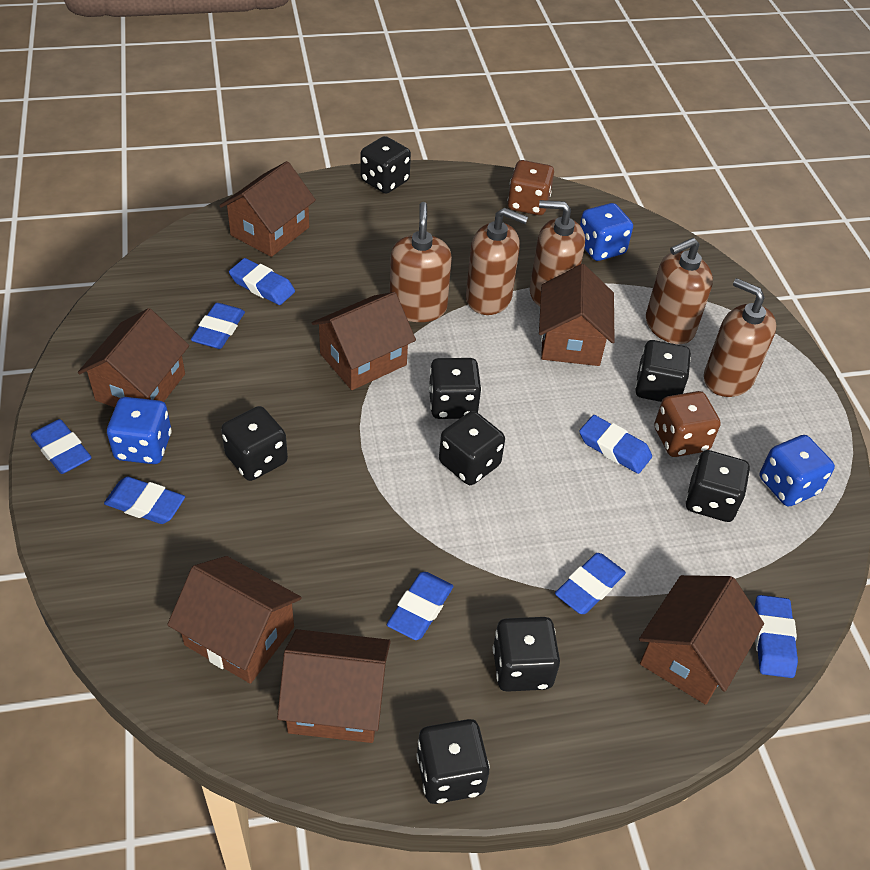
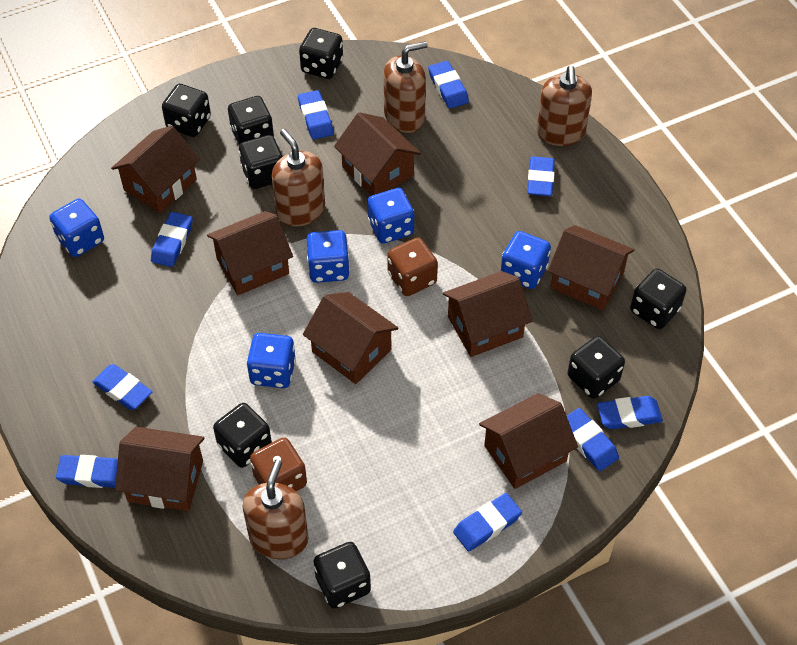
blue dice: [107,397,172,464] [580,203,633,261] [760,435,835,507] = 3 -> [49,199,104,257] [247,333,296,388] [307,230,350,283] [367,188,414,244] [501,231,551,289] = 5
blue eraser: [31,419,92,474] [104,477,185,524] [191,303,245,349] [229,258,295,305] [387,572,453,640] [555,553,626,614] [579,415,652,474] [754,595,798,678] = 8 -> [56,455,118,488] [92,364,153,410] [151,212,193,267] [298,90,334,139] [428,61,469,109] [453,493,522,552] [528,156,555,196] [567,408,619,471] [597,396,663,429] = 9
brown house: [78,308,189,407] [167,556,302,684] [219,161,316,257] [277,629,391,743] [312,292,416,390] [539,264,615,366] [639,575,764,705] = 7 -> [111,126,200,213] [115,427,204,511] [207,211,293,295] [303,292,399,384] [334,112,421,196] [443,271,532,357] [479,393,578,489] [548,225,634,310] = 8
brown soap dispenser: [390,202,452,322] [466,208,528,315] [530,200,585,306] [646,238,713,344] [704,278,776,397] = 5 -> [243,459,309,559] [272,129,325,227] [384,41,428,133] [537,66,592,146] = 4

